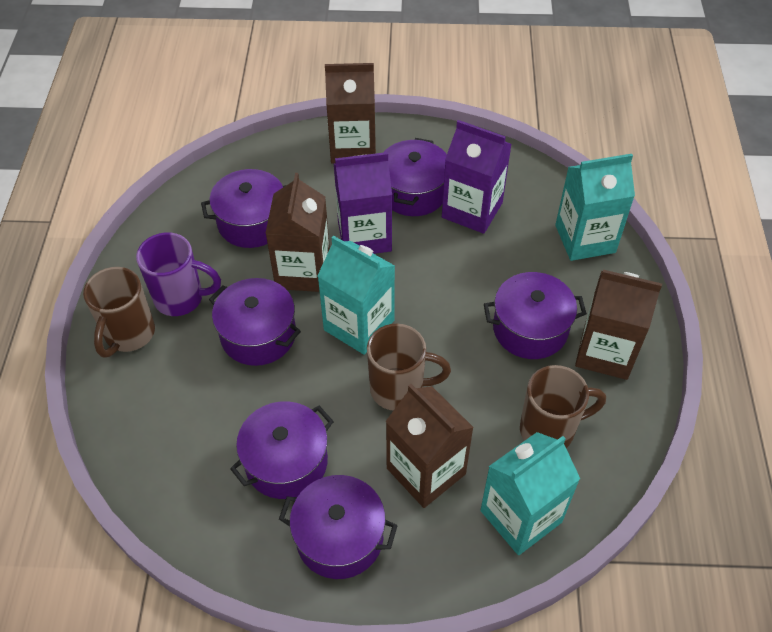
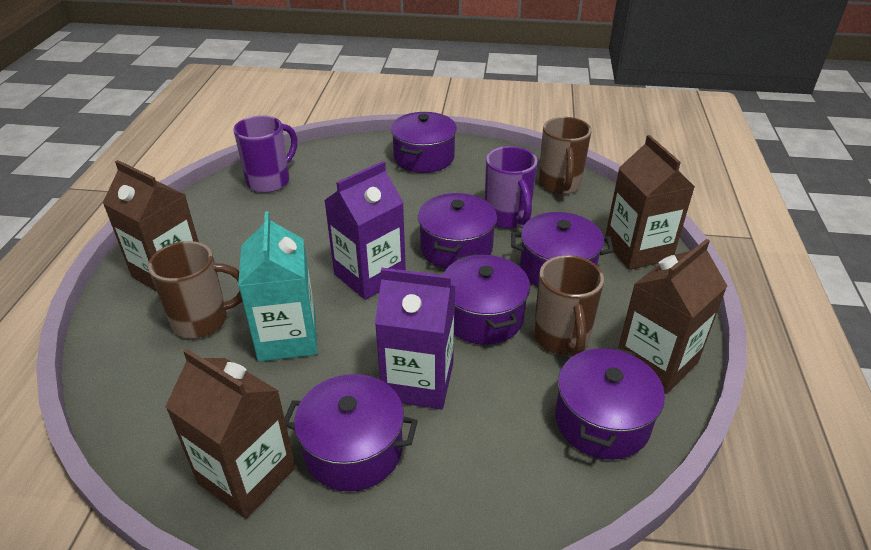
purple mug: [136,232,221,316] = 1 -> [233,115,297,193] [485,146,538,228] = 2
turquoise carton: [317,236,395,355] [480,432,580,555] [555,154,635,261] = 3 -> [238,211,317,362] = 1

